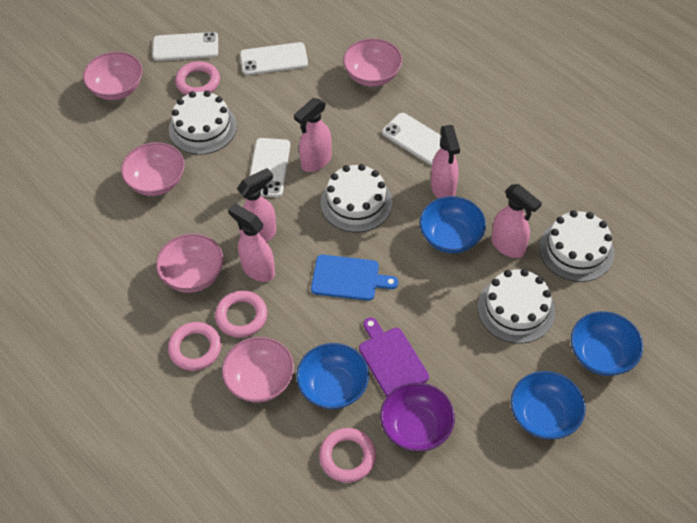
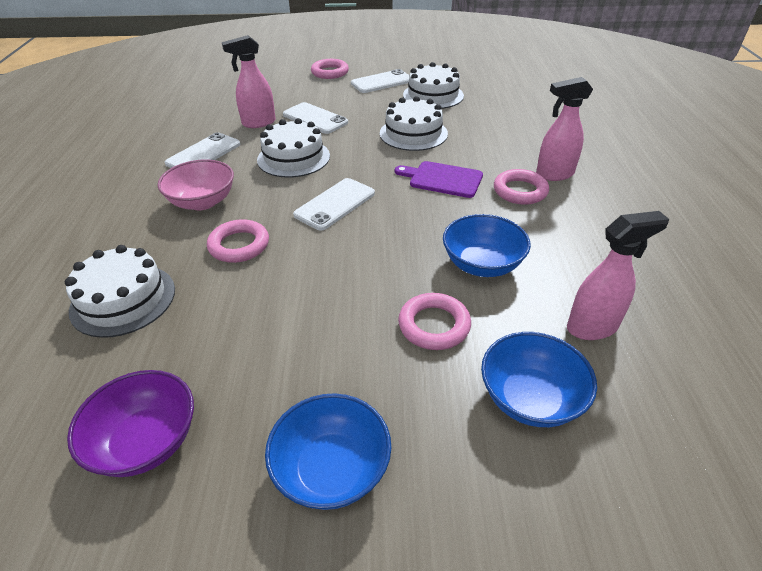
blue bowl: [296,343,369,409] [419,196,486,253] [511,371,586,440] [571,311,643,376] = 4 -> [265,393,391,510] [443,214,531,277] [481,332,597,427] = 3
blue cutting board: [311,255,398,301] = 1 -> none = 0
pink bowl: [83,52,142,100] [121,142,185,196] [156,234,224,293] [222,337,294,403] [343,38,402,87] = 5 -> [157,159,234,210] = 1
pink spray bottle: [228,204,275,282] [237,168,276,242] [294,98,332,172] [431,125,460,198] [491,184,542,258] = 5 -> [222,35,276,128] [536,77,593,181] [567,211,669,340] = 3

